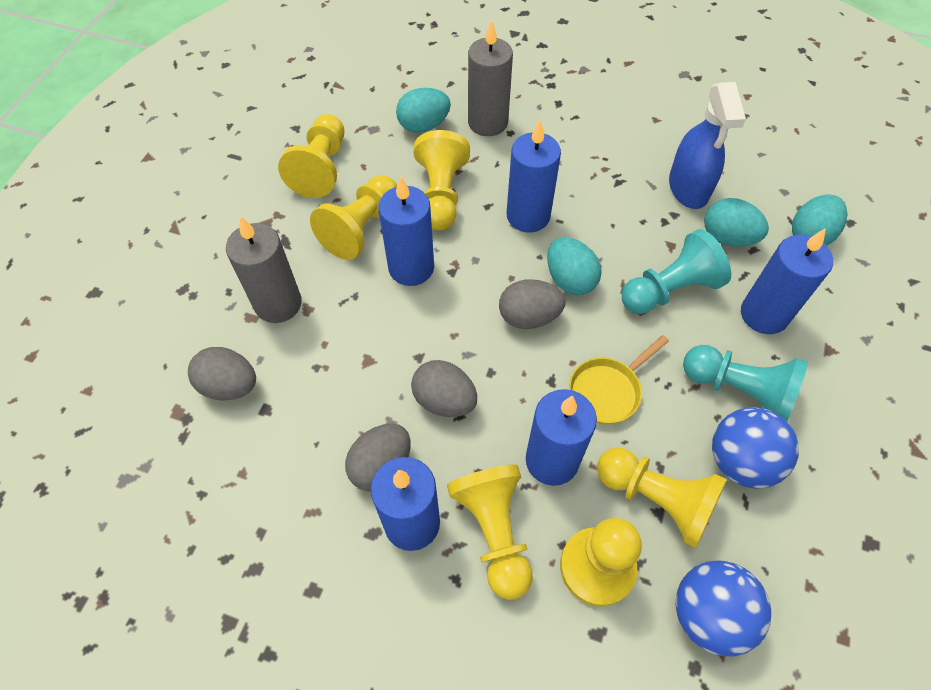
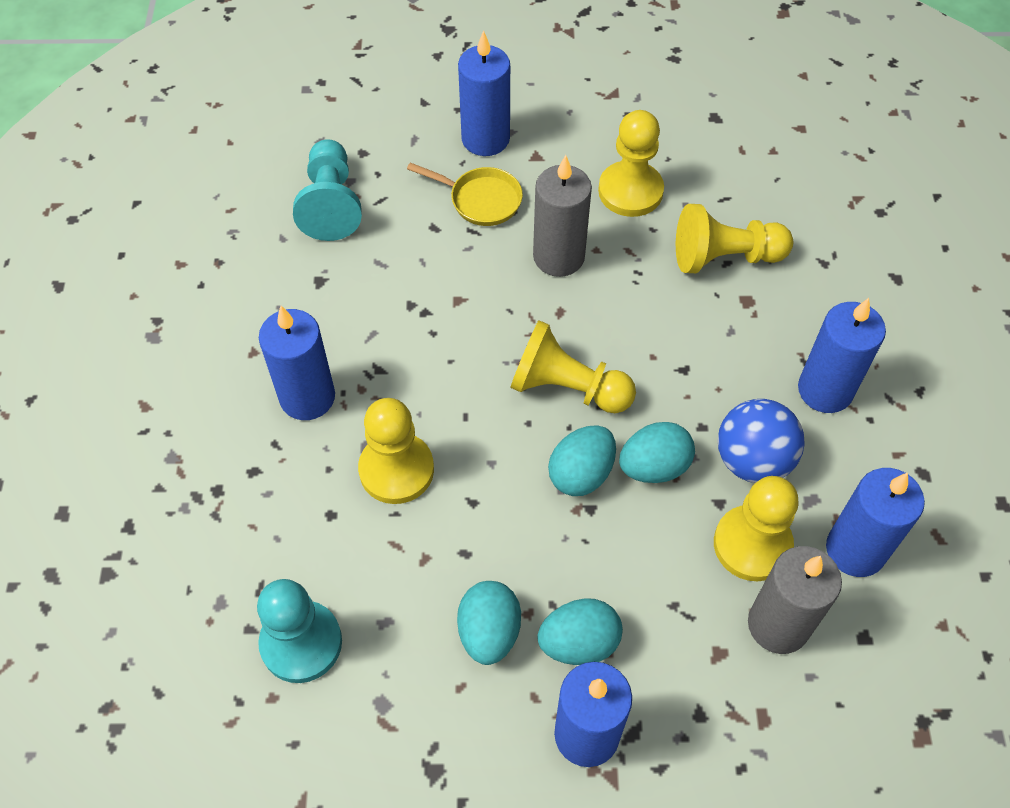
blue ball: [676,560,771,657] [712,407,799,488] = 2 -> [718,399,804,483] = 1
blue spray bottle: [669,82,746,209] = 1 -> none = 0
grey egg: [188,347,256,401] [345,423,411,492] [411,360,477,417] [499,279,566,329] = 4 -> none = 0
yellow pawn: [278,114,344,198] [310,175,397,260] [413,130,470,230] [447,465,533,600] [560,518,642,607] [597,447,727,548] = 6 -> [358,398,434,504] [510,320,636,413] [598,110,664,217] [676,204,793,273] [714,476,799,581] = 5

